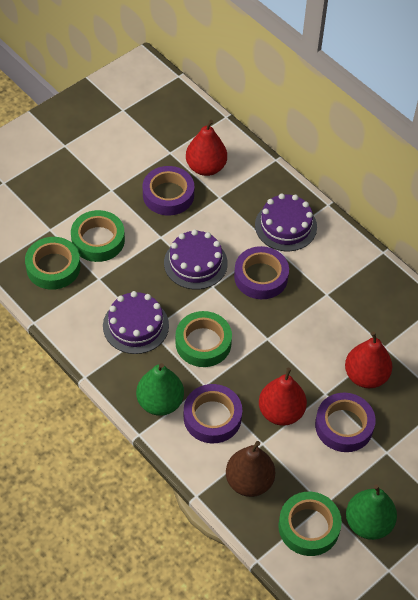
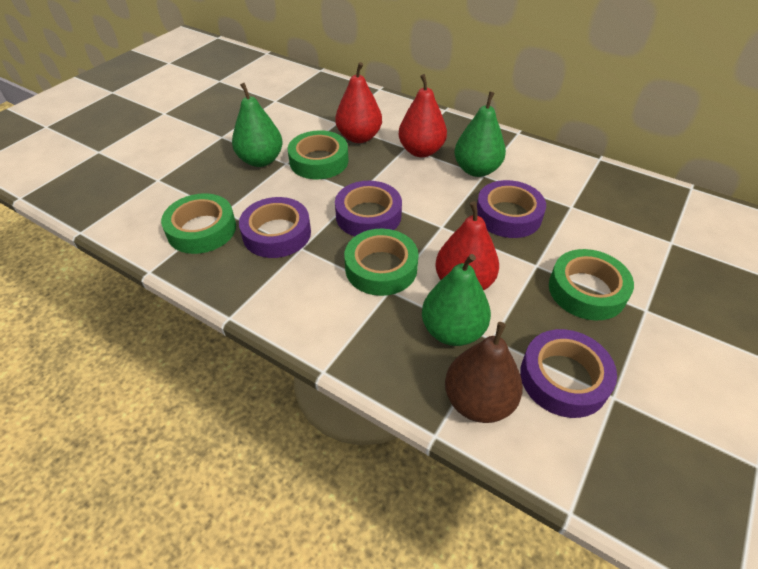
green pear: [136,363,184,416] [346,484,397,540] = 2 -> [232,83,283,167] [422,254,491,346] [454,91,506,177] = 3
purple cake: [103,291,169,354] [164,229,228,290] [255,193,317,251] = 3 -> none = 0

